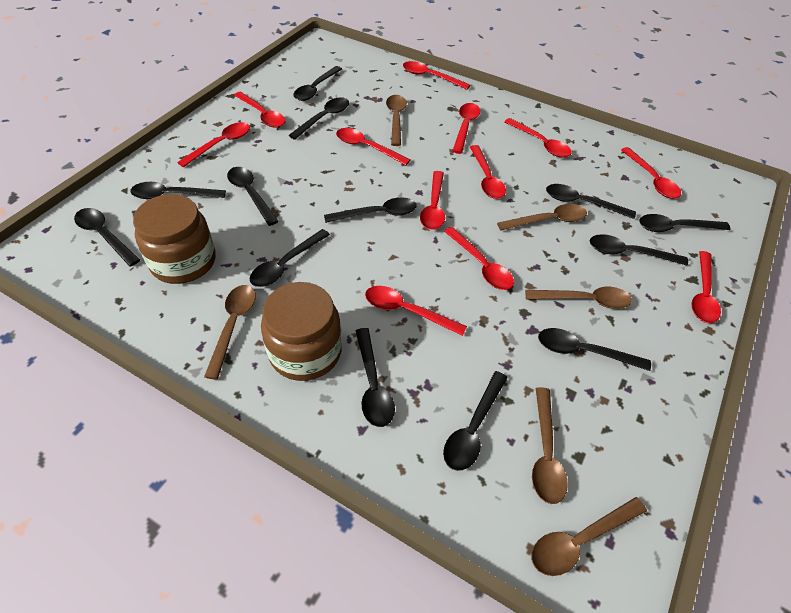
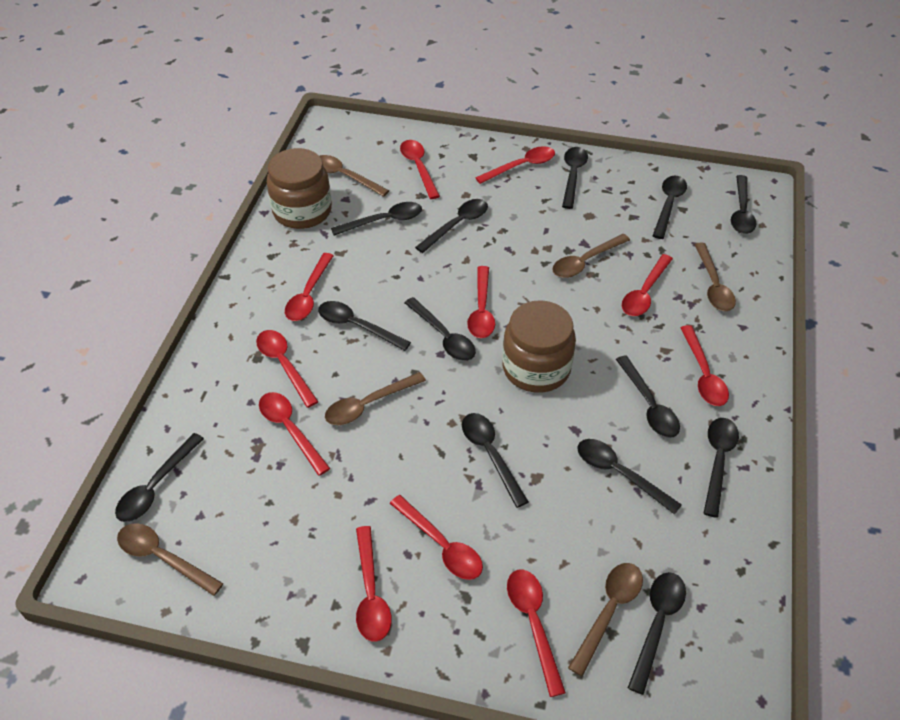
red spoon: [177,122,250,167] [234,92,285,128] [336,128,410,165] [365,286,467,336] [403,61,470,89] [420,171,445,230] [444,227,514,290] [452,103,480,154] [470,145,506,199] [504,118,572,158] [621,147,681,199] [691,251,721,323] = 12 -> [256,330,319,408] [259,392,330,476] [285,253,334,321] [356,526,392,642] [389,495,483,580] [400,140,440,199] [467,266,495,338] [475,146,555,184] [507,570,566,697] [622,254,673,316] [680,325,729,406] = 11

